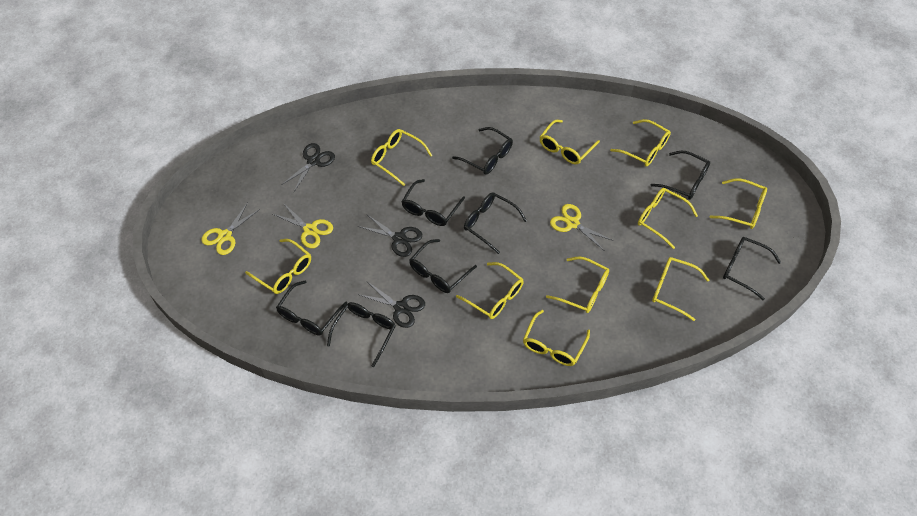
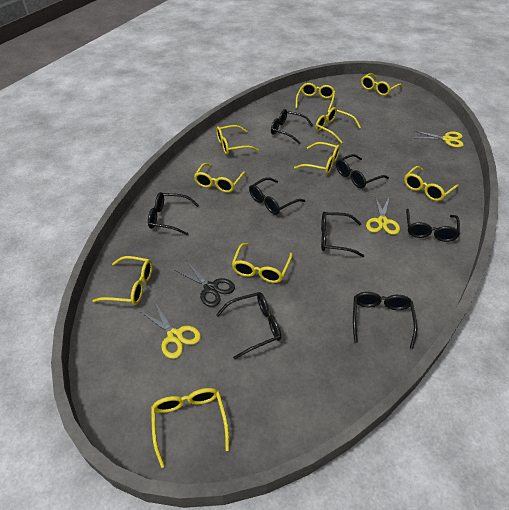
black scissors: [281,143,335,192] [357,282,425,328] [358,215,422,257] = 3 -> [174,260,235,307] = 1

